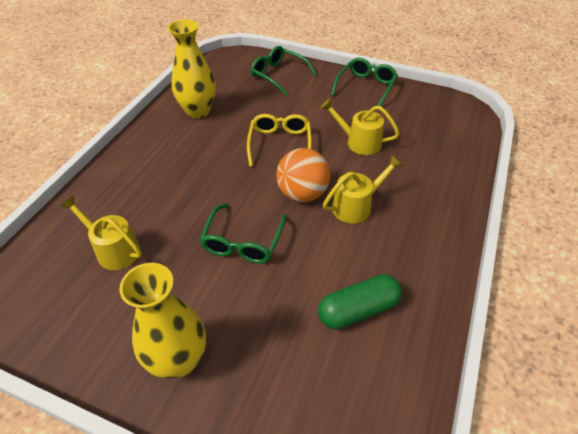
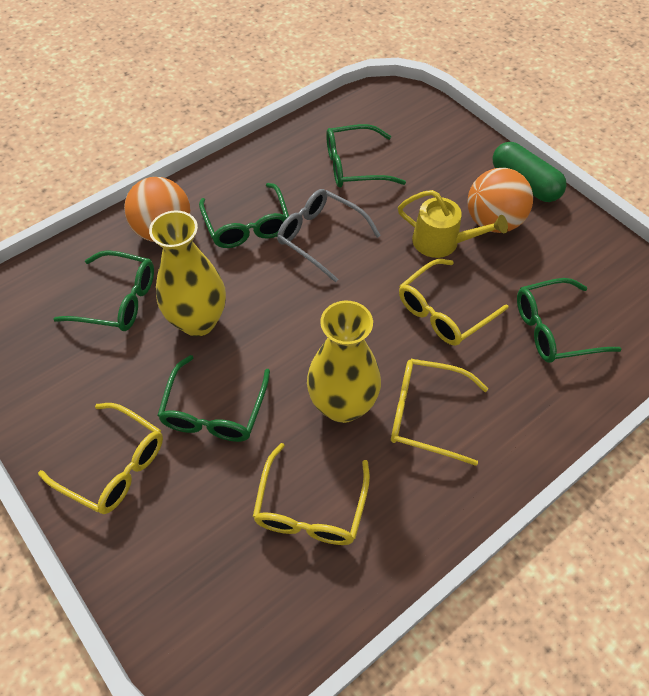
green glasses: [200,203,286,264] [251,46,317,96] [331,58,398,106] = 3 -> [54,250,154,331] [157,355,270,442] [199,183,289,248] [326,124,406,188] [517,278,621,363] = 5
grey glasses: none = 0 -> [277,189,381,283] = 1
orange ball: [276,148,330,202] = 1 -> [124,177,191,242] [468,168,533,233] = 2
yellow glasses: [247,114,312,166] = 1 -> [38,403,163,514] [253,443,370,545] [391,359,488,466] [399,259,508,346] = 4
yellow watering can: [60,196,142,270] [321,99,400,155] [323,156,403,224] = 3 -> [398,190,508,258] = 1

